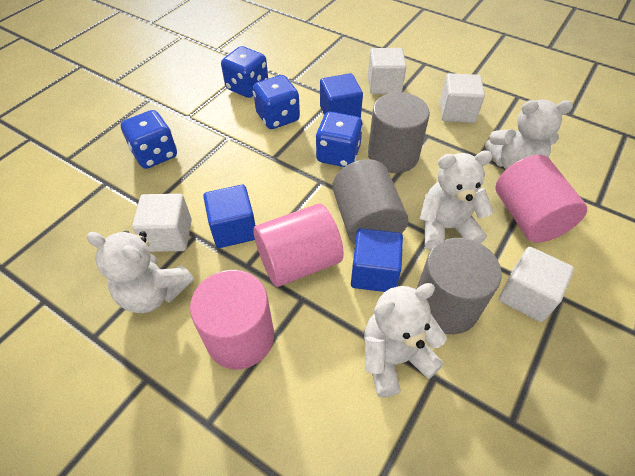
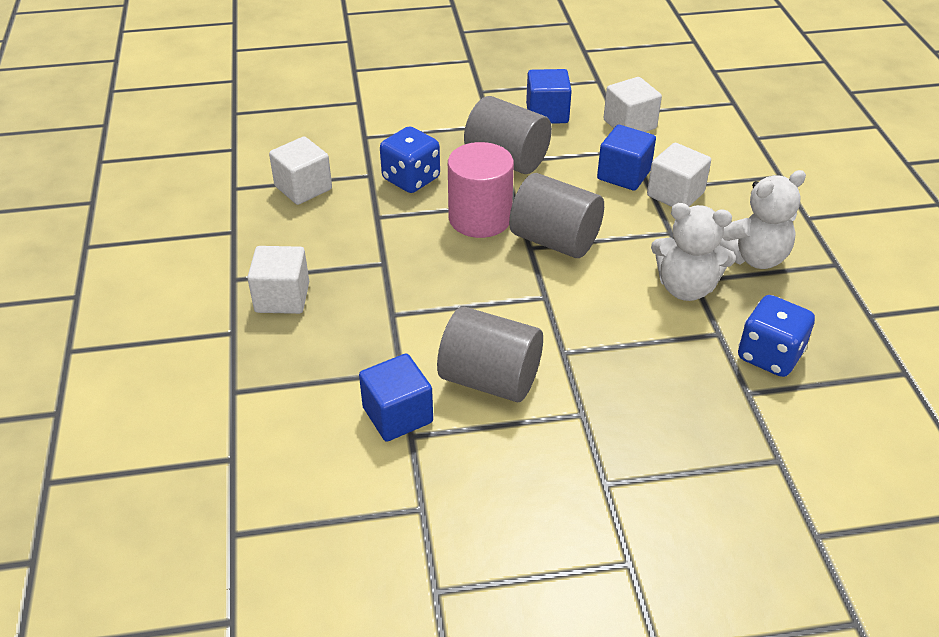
blue dice: [121,110,177,169] [221,46,268,98] [253,75,300,129] [315,112,363,167] = 4 -> [380,126,440,193] [738,295,815,377] = 2
pink cylinder: [190,270,274,369] [253,204,344,287] [495,155,587,243] = 3 -> [448,142,514,238] = 1
white teddy bear: [86,231,194,313] [364,283,447,397] [420,151,493,251] [485,99,573,169] = 4 -> [651,203,736,301] [719,170,806,269] = 2

